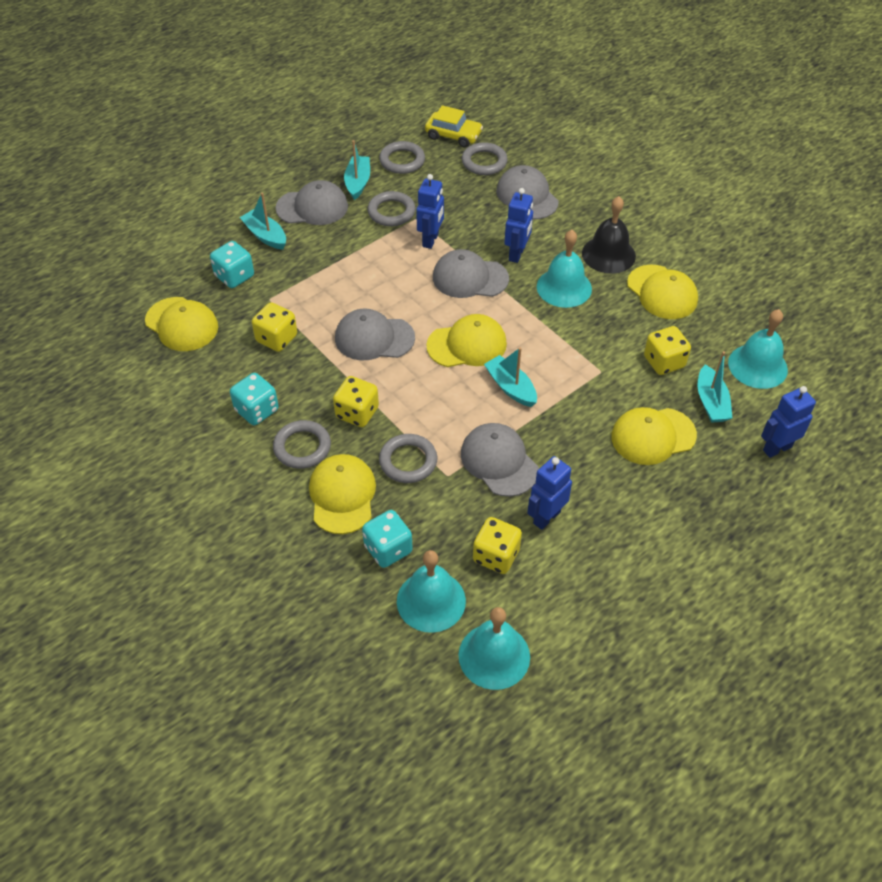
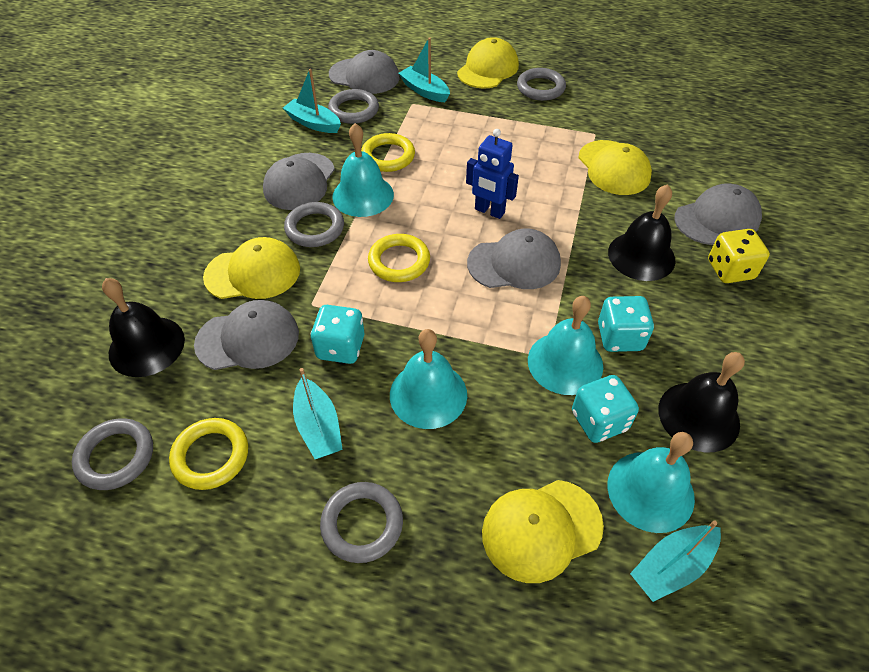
black bell: [582,196,636,274] = 1 -> [102,278,185,377] [608,184,676,281] [658,352,745,453] = 3
blue robot: [416,174,444,249] [504,188,533,263] [527,456,572,530] [761,386,816,458] = 4 -> [466,129,519,219] = 1
yellow cap: [145,297,218,351] [309,454,376,534] [426,314,507,367] [611,407,697,465] [627,265,698,319] = 5 -> [203,237,300,299] [457,37,519,89] [482,480,604,583] [578,140,652,195] = 4
yellow car: [425,105,483,148] = 1 -> none = 0
yellow dice: [252,302,297,352] [333,376,379,427] [473,517,522,574] [644,326,691,375] = 4 -> [708,229,770,283] = 1
yellow ring: none = 0 -> [169,418,248,490] [361,133,415,172] [368,234,430,282] = 3

